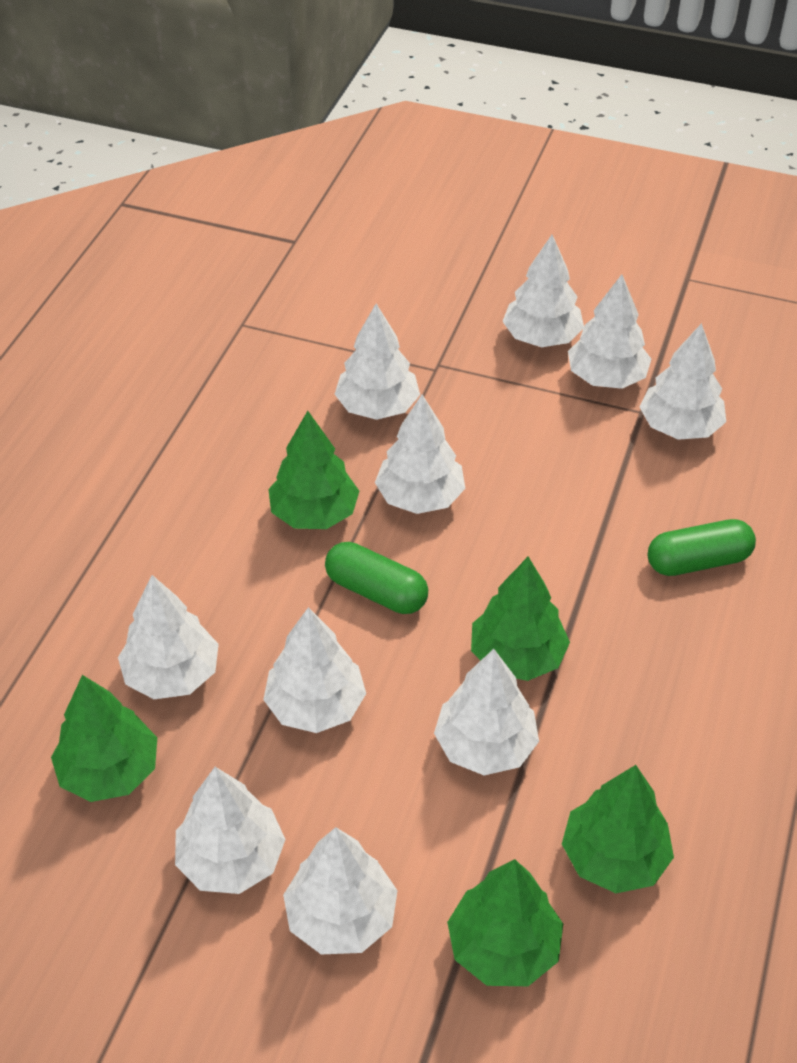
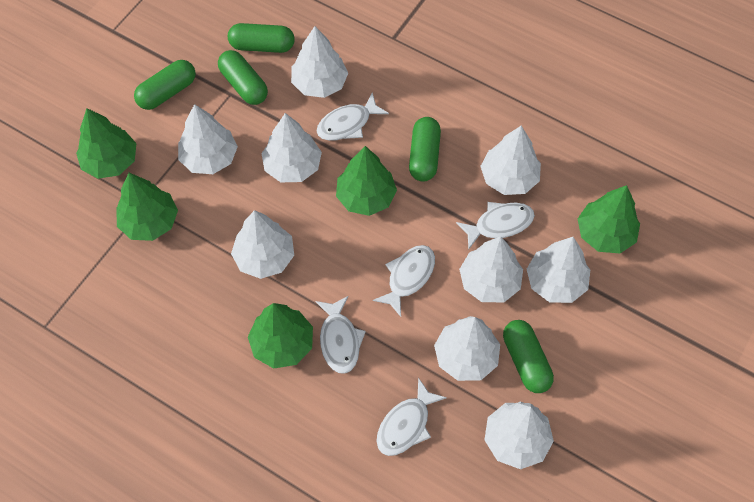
green capsule: [325,542,428,614] [648,519,756,576] = 2 -> [134,60,196,110] [218,50,268,105] [228,23,295,53] [409,117,441,181] [503,320,554,393] = 5
white fish: none = 0 -> [315,296,366,374] [317,92,389,141] [373,245,435,317] [376,378,447,456] [456,202,535,249] = 5
white tree: [118,575,219,699] [175,767,286,894] [263,607,366,733] [283,827,398,954] [335,304,420,420] [375,395,465,514] [434,649,539,775] [502,235,584,347] [568,274,651,389] [640,323,726,440] = 10 -> [178,104,238,174] [231,210,294,279] [261,113,322,182] [291,26,348,98] [434,316,500,381] [459,236,523,302] [480,126,541,195] [485,401,554,469] [527,237,590,303] = 9

